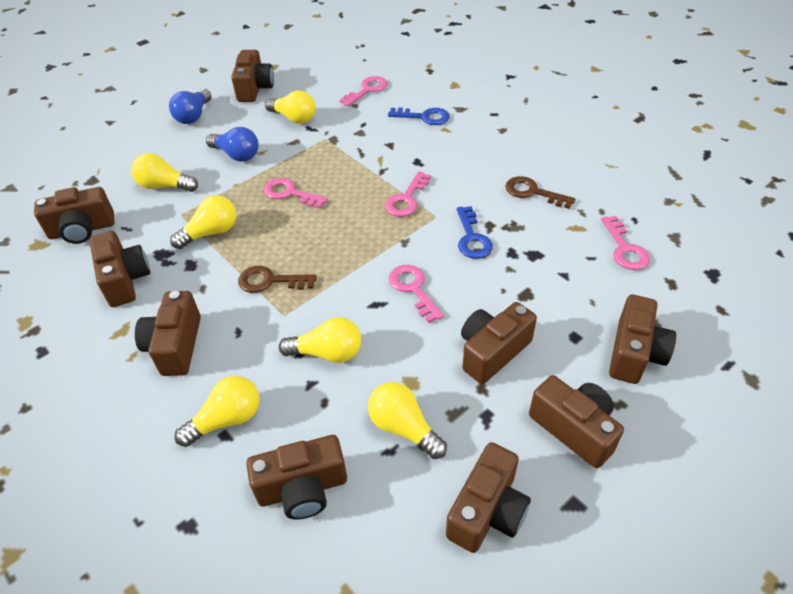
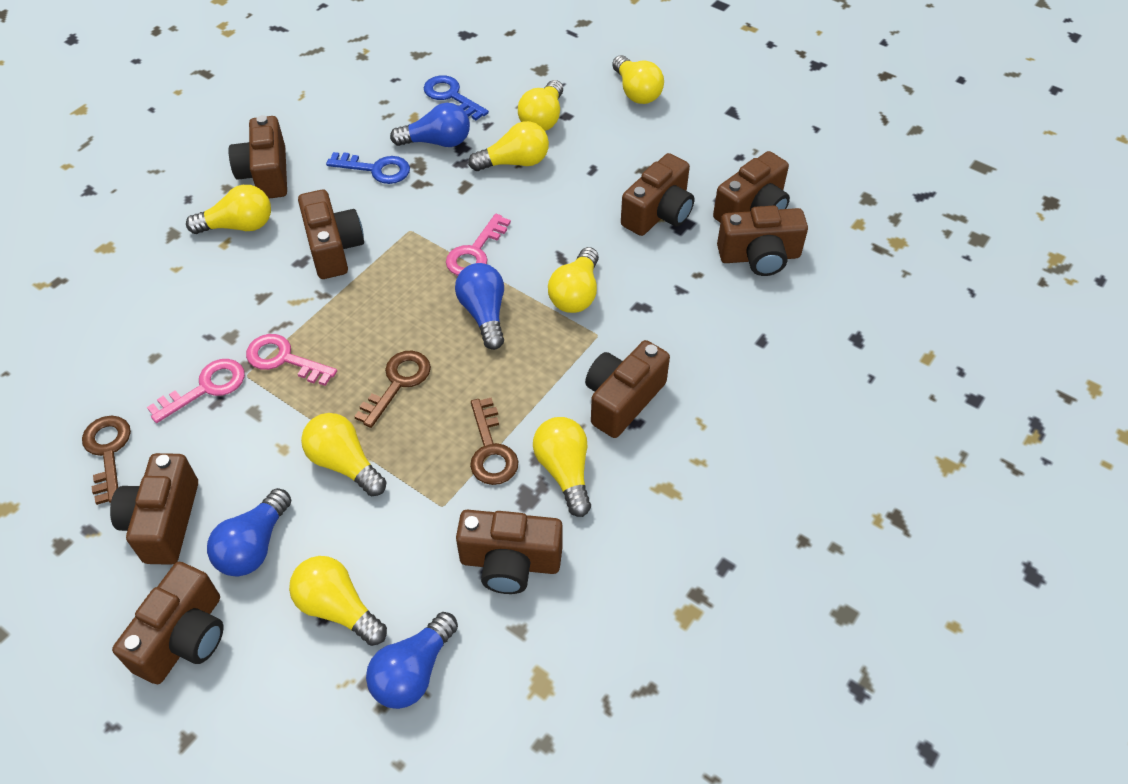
blue light bulb: [169,89,211,124] [206,127,259,162] = 2 -> [207,488,291,576] [366,612,458,709] [390,103,470,147] [455,263,504,350] = 4
brown key: [238,266,317,293] [505,176,575,209] = 2 -> [82,415,131,505] [354,351,431,428] [470,397,519,485] = 3
pink key: [264,178,328,209] [339,76,388,106] [385,171,431,217] [389,265,444,323] [601,216,650,270] = 5 -> [147,359,245,423] [246,334,337,386] [446,214,511,276] = 3
yellow light bulb: [131,153,198,192] [170,195,237,249] [175,376,260,447] [265,90,316,124] [279,317,361,363] [368,382,447,459] = 6 -> [186,185,271,234] [289,556,387,646] [301,413,386,496] [468,121,549,171] [518,80,563,131] [533,417,591,517] [548,247,599,313] [612,55,664,104] = 8

